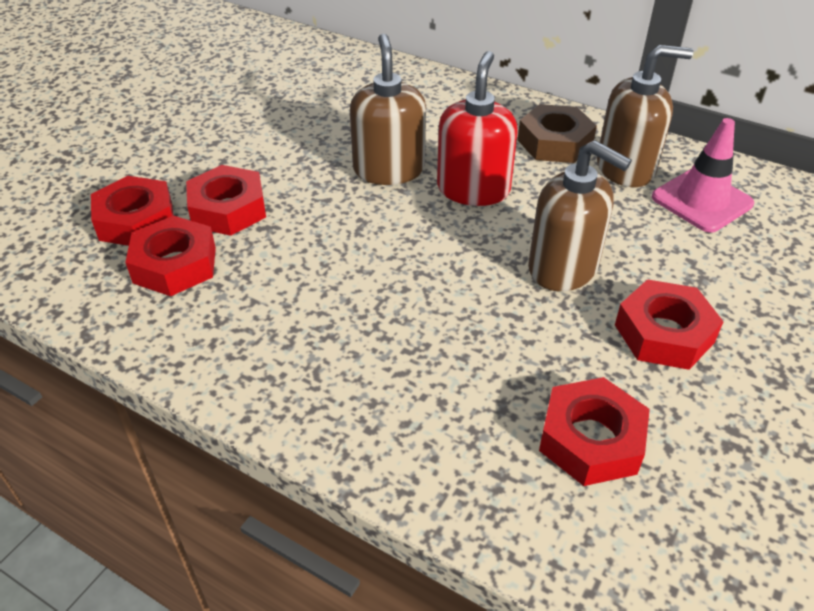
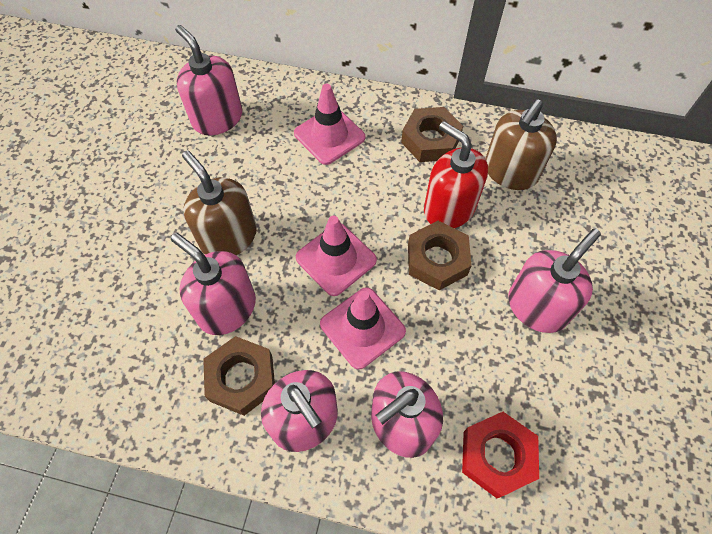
brown nut: [518,104,597,163] = 1 -> [203,336,275,416] [401,107,463,162] [408,221,472,290] = 3
brown soap dispenser: [350,34,426,185] [528,140,632,291] [597,45,693,187] = 3 -> [182,150,257,255] [485,99,557,190] = 2
pink soap dispenser: none = 0 -> [171,233,256,335] [175,25,242,135] [261,370,338,452] [371,371,443,458] [508,229,601,333] = 5
pink traffic cone: [652,118,754,233] = 1 -> [294,84,365,165] [296,216,377,296] [320,287,406,369] = 3
red nut: [91,176,174,246] [125,216,216,296] [186,165,266,236] [539,377,650,486] [615,279,724,370] = 5 -> [462,412,539,498] = 1

